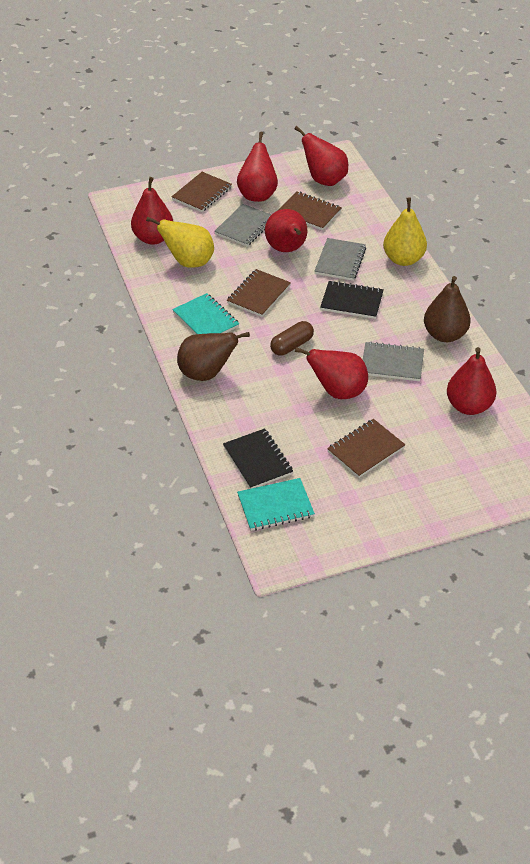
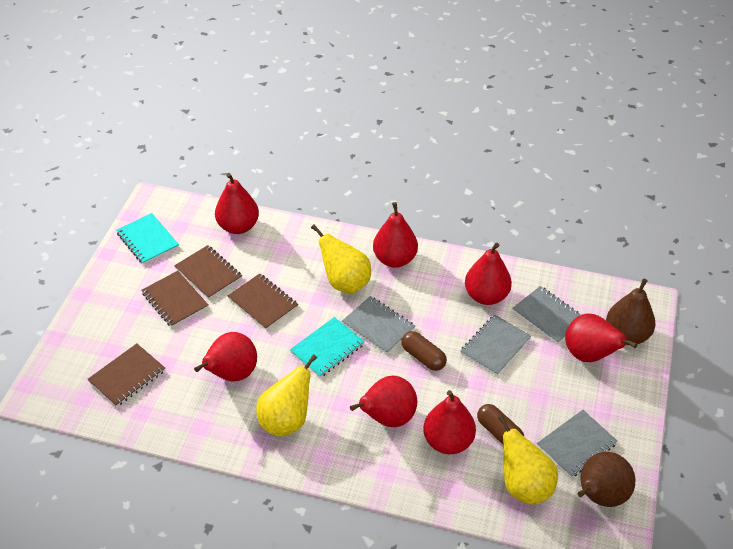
black notebook: [223,429,293,489] [320,281,384,319] = 2 -> none = 0
brown capsule: [270,321,314,356] = 1 -> [402,331,447,371] [477,404,524,445] = 2
grey notebook: [214,204,272,246] [315,238,366,281] [363,341,424,381] = 3 -> [342,296,415,354] [460,315,531,376] [512,286,583,344] [537,410,618,478] = 4
red pear: [131,177,173,245] [237,132,278,202] [265,209,308,252] [294,126,348,186] [295,347,368,399] [447,347,496,415] = 6 -> [194,332,257,382] [215,173,259,234] [350,376,417,427] [373,202,418,268] [423,390,476,454] [465,243,512,305] [565,313,637,362] = 7
yellow pear: [146,216,214,268] [383,197,427,266] = 2 -> [256,354,317,437] [311,225,371,293] [498,415,558,505] = 3

